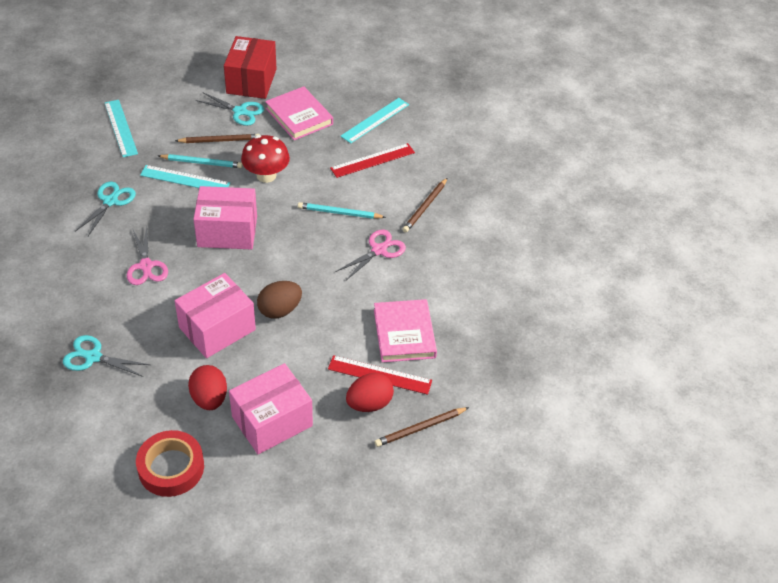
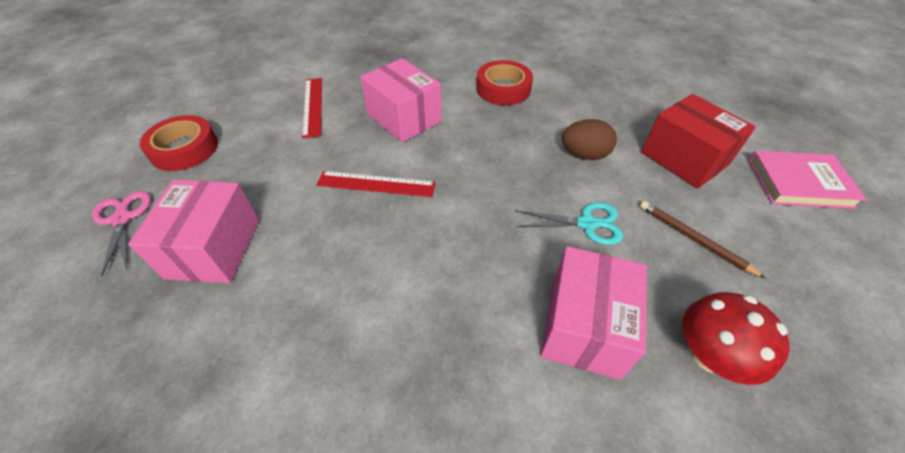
brown pencil: [175,134,260,143] [375,407,469,447] [402,178,447,233] = 3 -> [640,201,766,279] = 1
pink book: [265,86,333,140] [374,299,437,362] = 2 -> [748,151,867,209] = 1
pink scissors: [127,227,168,285] [336,230,406,280] = 2 -> [92,191,151,276] = 1
red egg: [188,365,227,410] [346,373,394,412] = 2 -> none = 0
red tape: [136,430,204,497] = 1 -> [140,115,218,171] [476,60,533,105] = 2
turquoise pencil: [158,154,243,168] [298,202,386,219] = 2 -> none = 0
turquoise ruler: [105,100,138,157] [140,165,230,188] [340,98,409,143] = 3 -> none = 0
turquoise scissors: [63,335,150,377] [75,182,136,236] [196,93,264,126] = 3 -> [516,202,623,245] = 1

